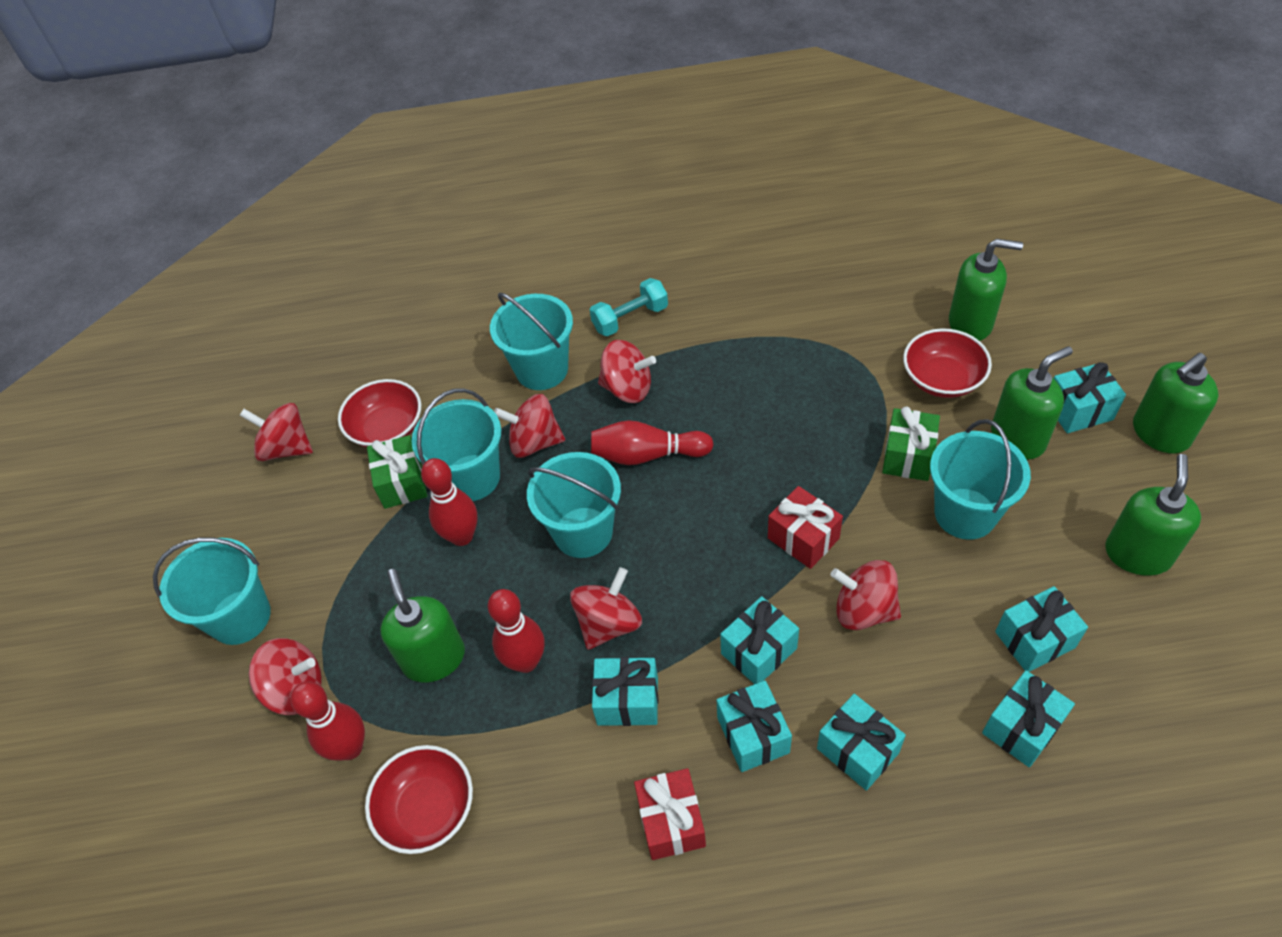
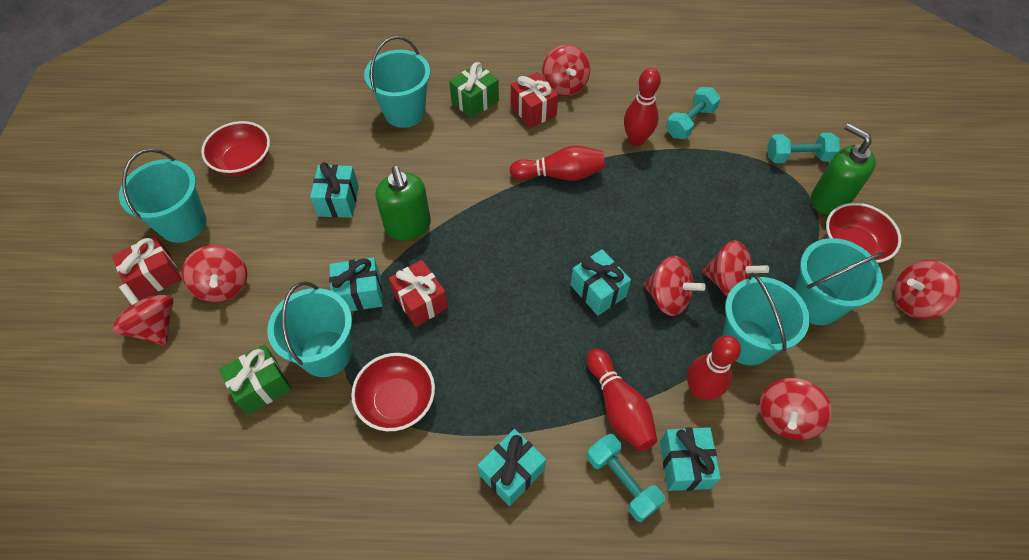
green soap dispenser: [380,569,465,683] [949,239,1023,341] [991,346,1073,460] [1105,454,1201,576] [1133,353,1218,453] = 5 -> [375,166,431,241] [811,123,876,215] = 2
red gift: [634,768,706,860] [768,486,843,569] = 2 -> [112,236,182,300] [389,260,448,327] [511,72,558,128] = 3
red spinning top: [240,403,313,461] [249,638,322,715] [494,394,565,458] [570,567,642,650] [598,340,656,403] [830,560,901,630] = 6 -> [113,283,174,345] [182,245,247,302] [542,45,590,96] [644,256,706,316] [703,240,769,296] [760,378,832,440] [894,260,960,319] = 7
turquoise dumbbell: [590,278,668,336] = 1 -> [587,434,665,522] [666,87,721,139] [768,133,840,163] = 3
turquoise gift: [592,657,658,726] [717,681,792,772] [720,596,799,684] [817,694,906,791] [982,670,1075,767] [995,586,1088,672] [1053,362,1126,433] = 7 -> [310,162,359,218] [329,257,383,311] [478,429,546,506] [571,249,631,316] [660,427,721,491] = 5

